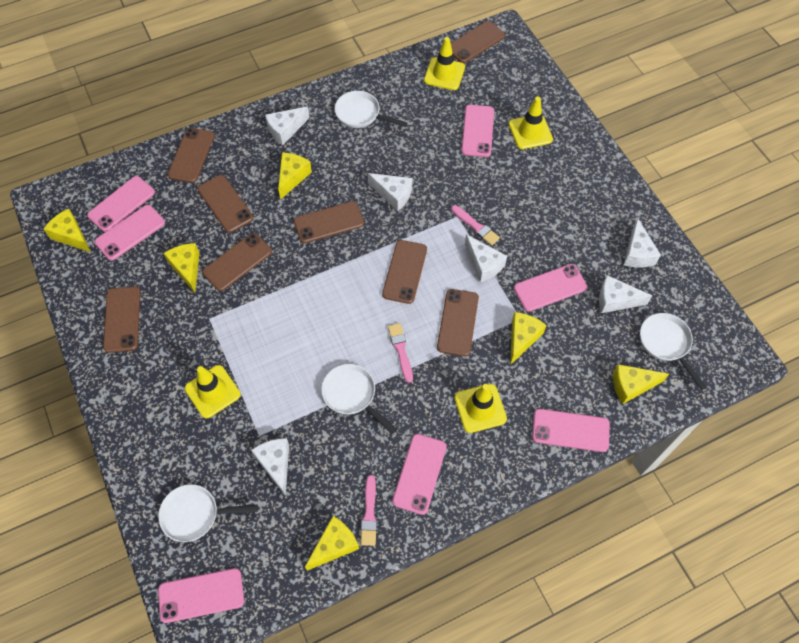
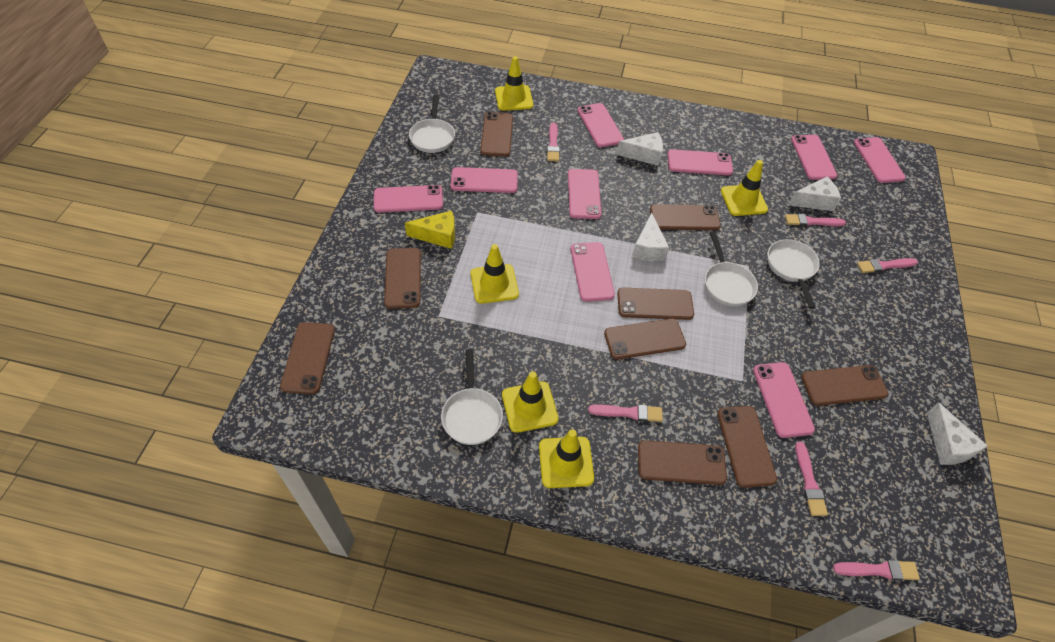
brown phone: [103,286,140,353] [168,128,214,183] [198,175,253,233] [202,233,272,291] [294,201,364,243] [382,240,427,304] [437,289,479,356] [451,21,505,63] = 8 -> [280,322,335,394] [384,248,421,309] [480,112,513,157] [604,319,686,359] [617,288,694,320] [638,440,727,485] [650,204,721,230] [717,406,777,488] [801,365,888,406] = 9
pink brush: [361,475,377,546] [388,323,413,383] [451,205,500,246] = 3 -> [547,123,560,161] [588,404,663,422] [785,214,846,226] [795,442,828,516] [833,560,920,580] [857,258,918,273] = 6
pink phone: [87,176,155,232] [94,205,165,261] [158,568,244,623] [392,434,447,515] [461,105,494,157] [514,264,587,312] [532,409,610,452] = 7 -> [374,185,443,213] [451,167,518,193] [568,169,602,219] [571,242,615,302] [578,103,624,147] [668,149,733,176] [753,362,815,438] [791,135,837,180] [854,137,906,183] = 9
white cheese: [251,438,289,496] [265,106,309,145] [368,173,413,211] [465,234,507,283] [599,275,652,313] [624,218,661,267] = 6 -> [617,132,663,166] [632,213,669,261] [789,177,841,211] [927,402,988,465] = 4
yellow cheese: [44,208,91,252] [163,243,200,293] [278,153,312,199] [305,516,359,571] [510,312,547,365] [613,364,669,404] = 6 -> [405,211,455,249] = 1
yellow traffic cone: [185,365,241,418] [424,37,465,90] [454,384,507,433] [509,97,553,149] = 4 -> [471,244,519,304] [495,56,533,111] [502,371,558,433] [539,429,594,488] [721,160,768,216] = 5

